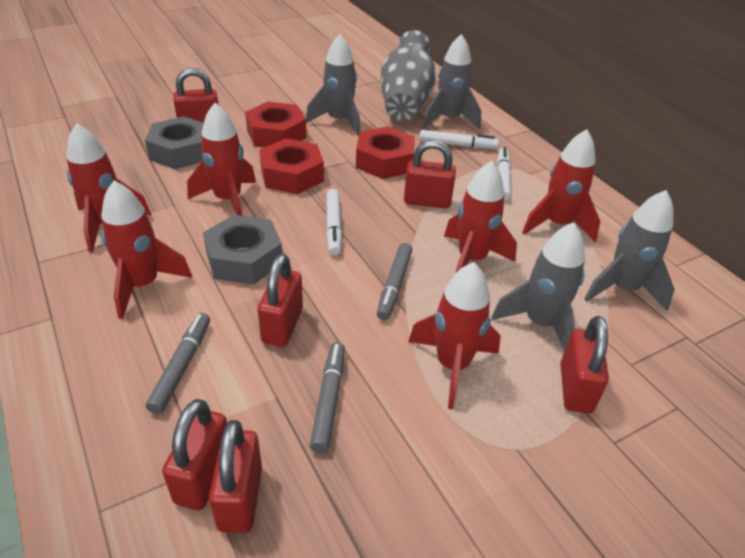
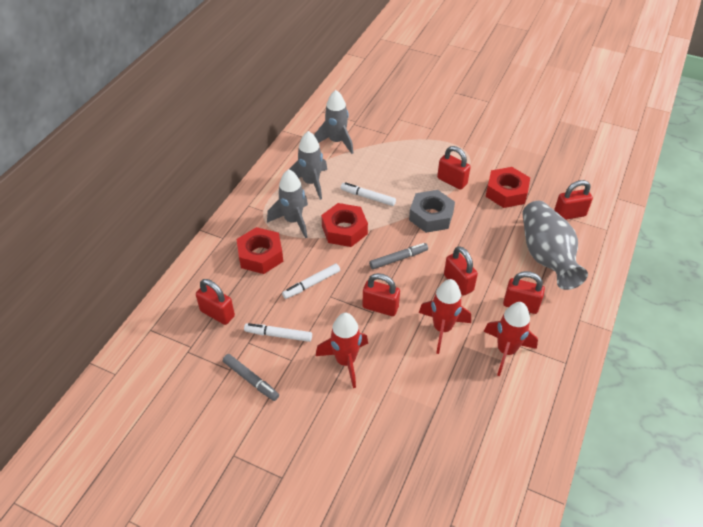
grey marker: [146,313,210,414] [310,342,345,453] [377,243,412,320] = 3 -> [223,354,279,401] [369,243,428,269] = 2
grey nut: [145,116,204,169] [203,215,282,284] = 2 -> [409,190,455,233] = 1
grey rocket: [306,34,361,136] [422,34,481,129] [491,223,585,352] [584,190,675,311] = 4 -> [267,169,308,238] [289,131,327,200] [314,90,353,154] = 3
red rocket: [66,123,152,252] [101,181,192,319] [187,103,256,216] [408,262,501,409] [444,161,517,273] [522,129,600,242] = 6 -> [316,313,368,388] [419,279,471,354] [484,302,538,376] = 3

